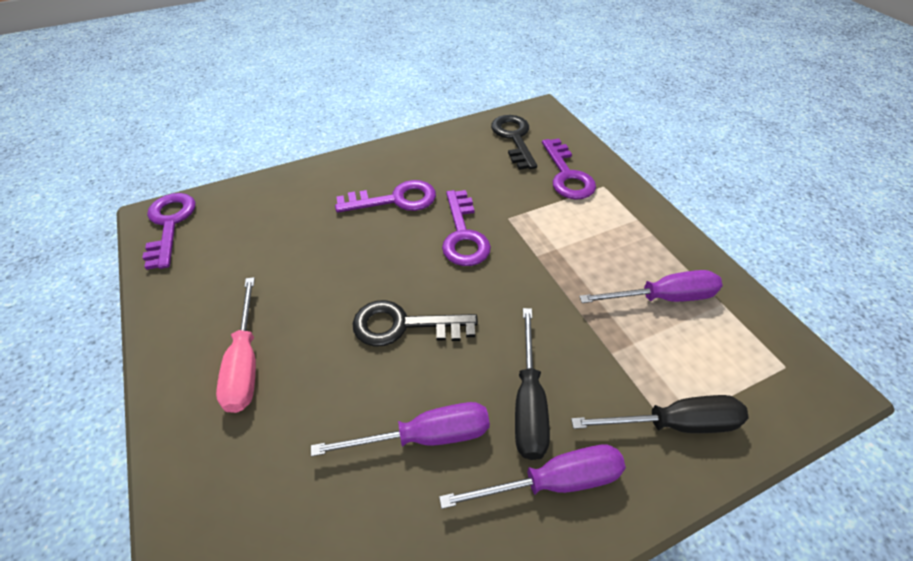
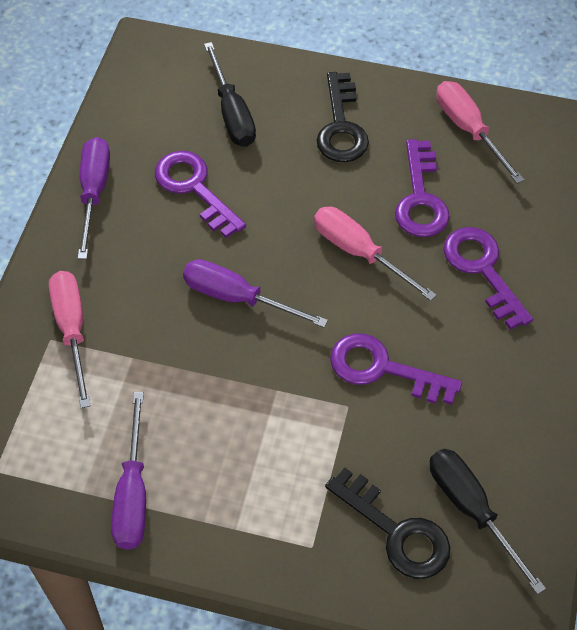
pink screwdriver: [216,277,256,413] = 1 -> [49,271,91,408] [314,207,437,301] [436,81,524,184] = 3

